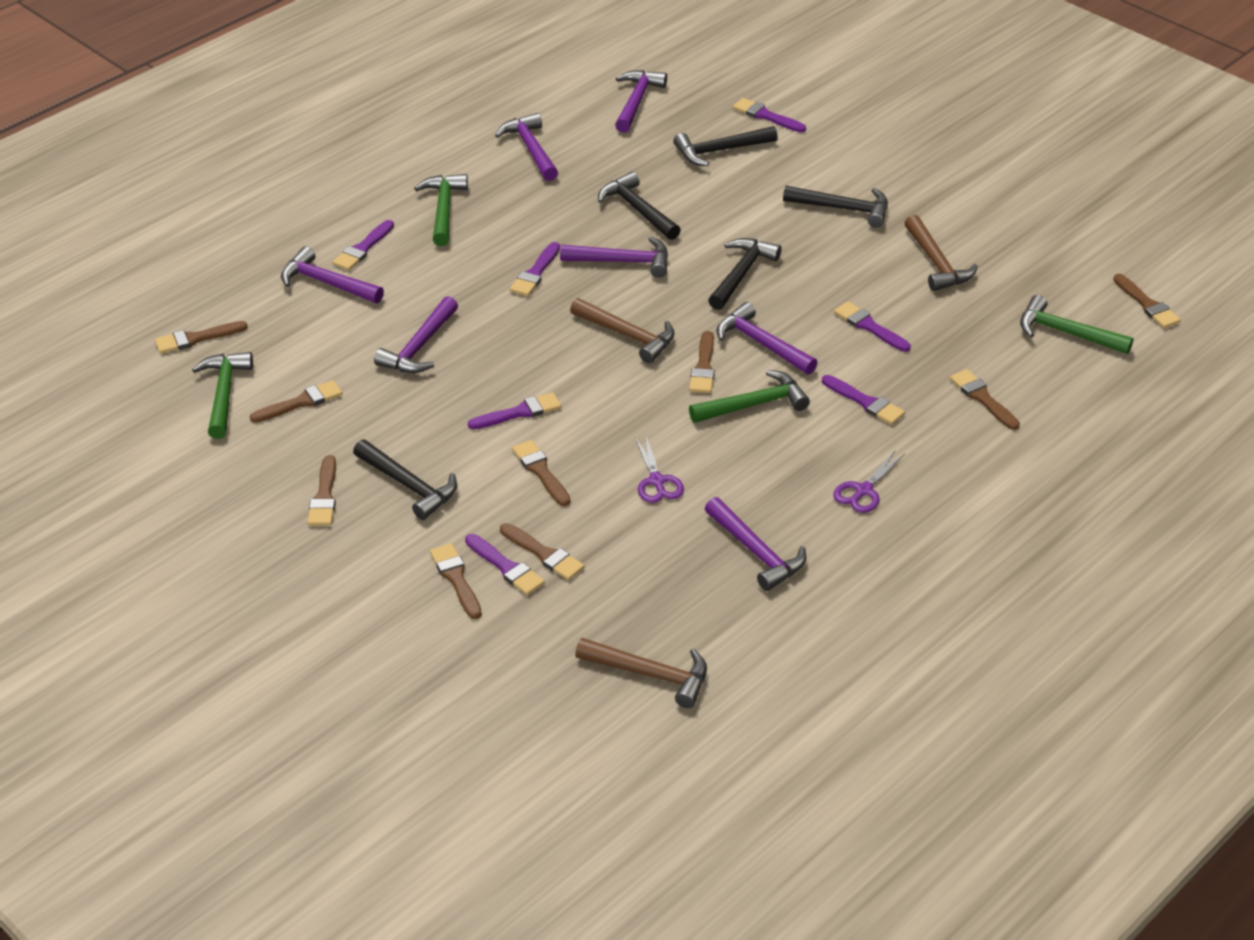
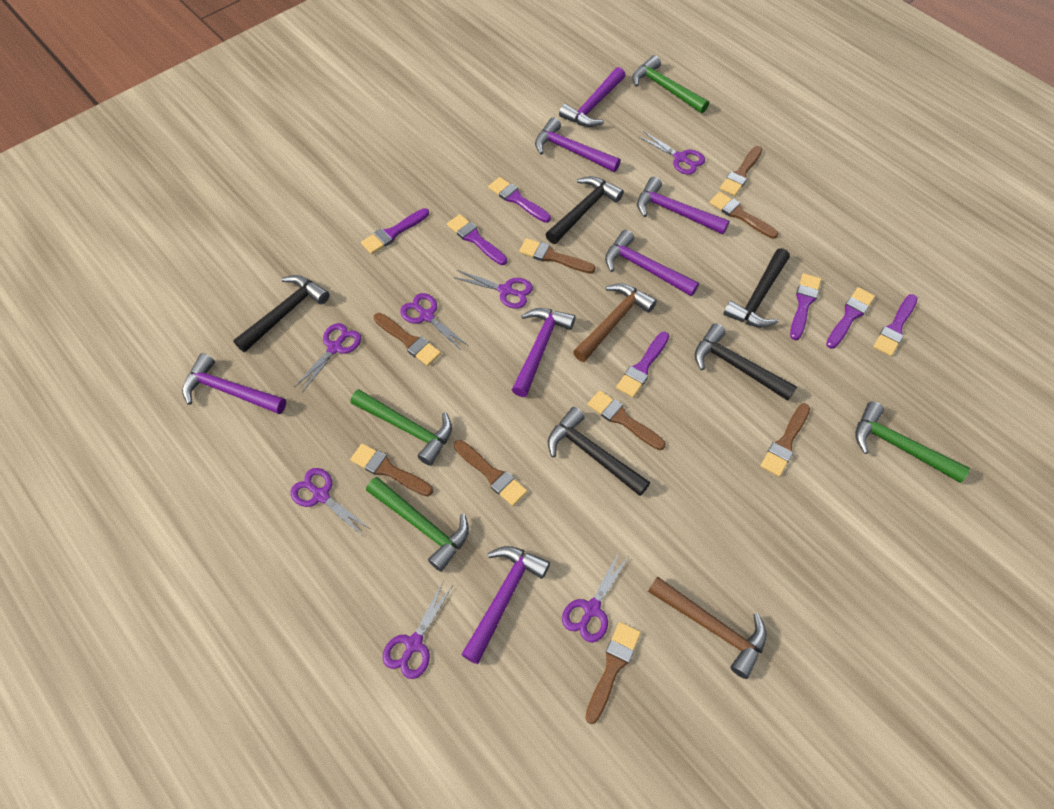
brown hammer: [570,298,675,363] [575,638,707,708] [905,215,978,291] = 3 -> [573,283,657,362] [648,576,767,679] = 2
purple scissors: [635,434,684,503] [833,451,905,513] = 2 -> [290,468,369,535] [295,323,361,392] [382,580,453,679] [400,293,469,351] [453,270,533,309] [562,552,629,643] [638,131,705,175] = 7

